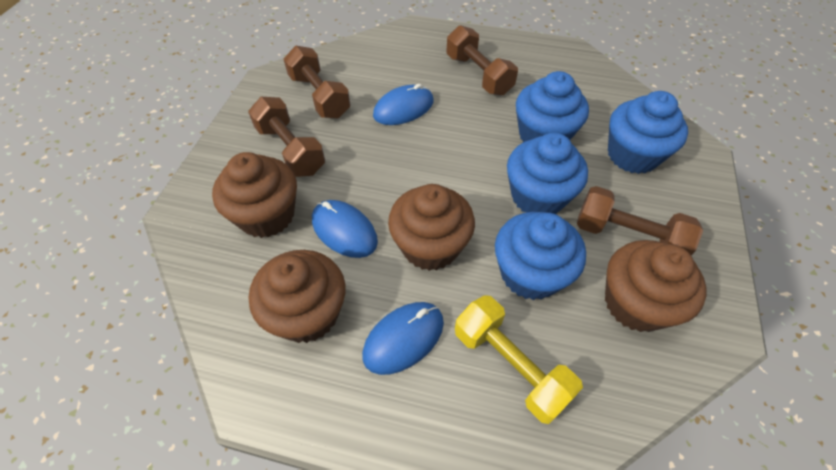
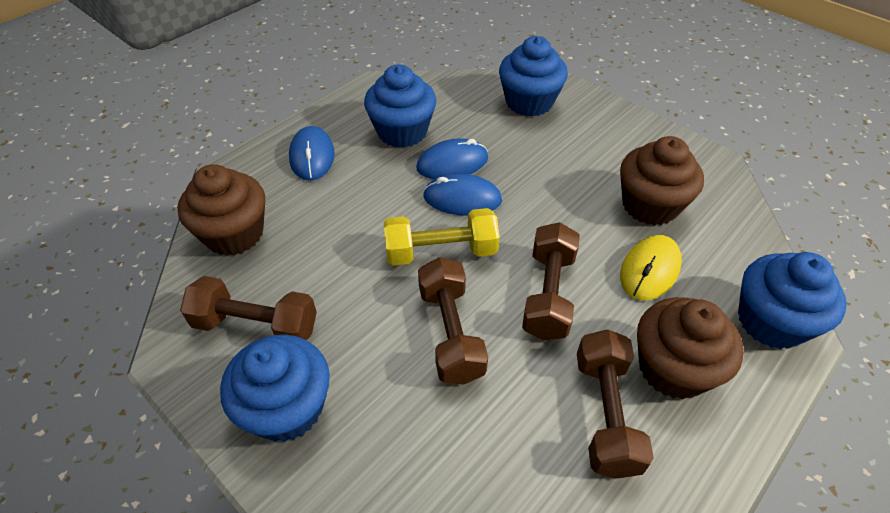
brown cupcake: [212,152,297,238] [249,250,346,343] [388,184,475,271] [605,240,707,332] = 4 -> [177,164,265,256] [620,136,704,226] [637,297,744,400] = 3
yellow mouse: none = 0 -> [620,235,682,300] = 1

